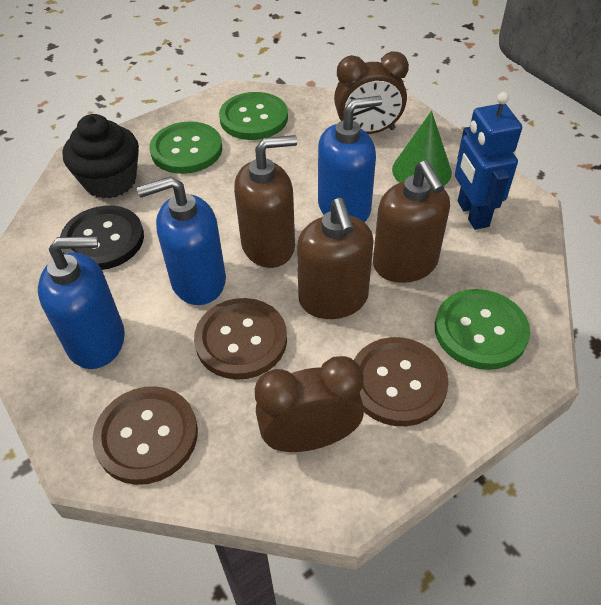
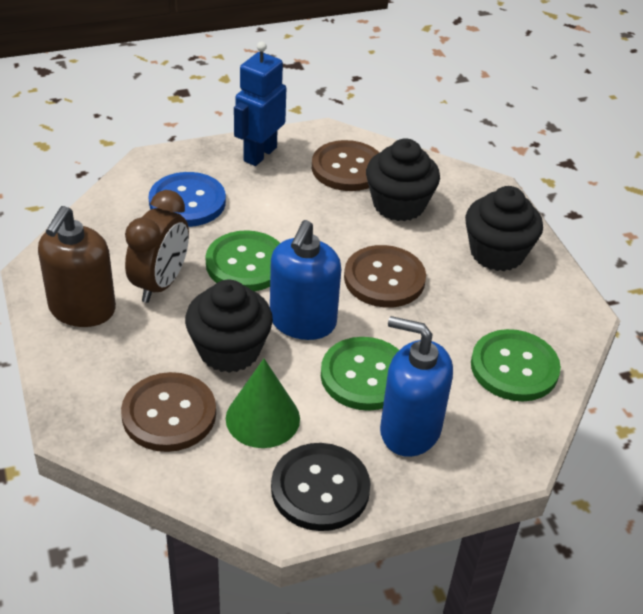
black cupcake: [62,114,139,199] = 1 -> [185,280,273,373] [366,138,440,221] [465,186,543,271] = 3
blue button: none = 0 -> [148,172,226,227] = 1
blue soap dispenser: [38,236,125,369] [137,176,226,305] [318,96,382,222] = 3 -> [270,220,341,340] [380,316,453,457] = 2
brown clock: [255,356,364,452] [334,51,409,134] = 2 -> [125,190,189,303] = 1
brown soap dispenser: [234,135,297,268] [297,198,374,319] [373,160,450,283] = 3 -> [38,206,116,327] = 1

